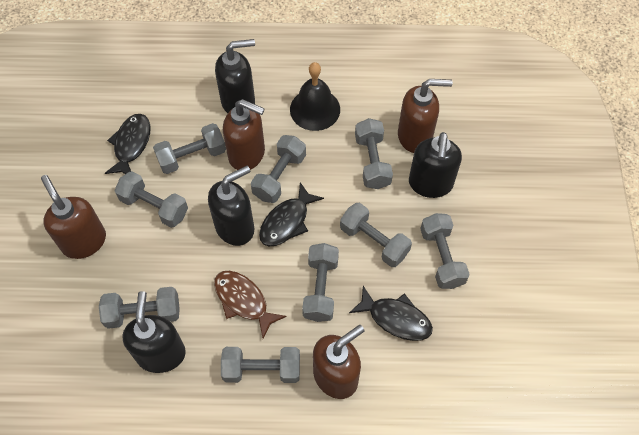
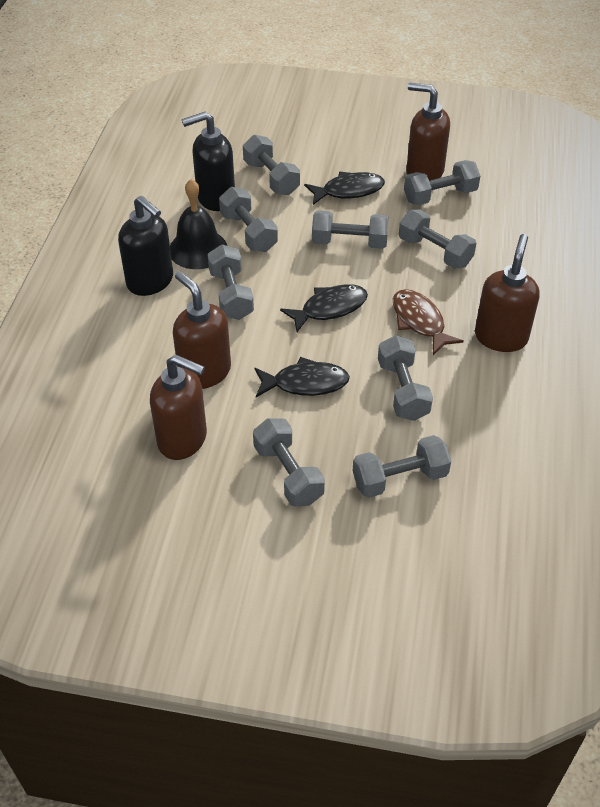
black soap dispenser: [122,291,186,373] [208,166,254,246] [215,39,255,113] [409,132,462,198] = 4 -> [118,196,173,296] [182,112,235,211] = 2

